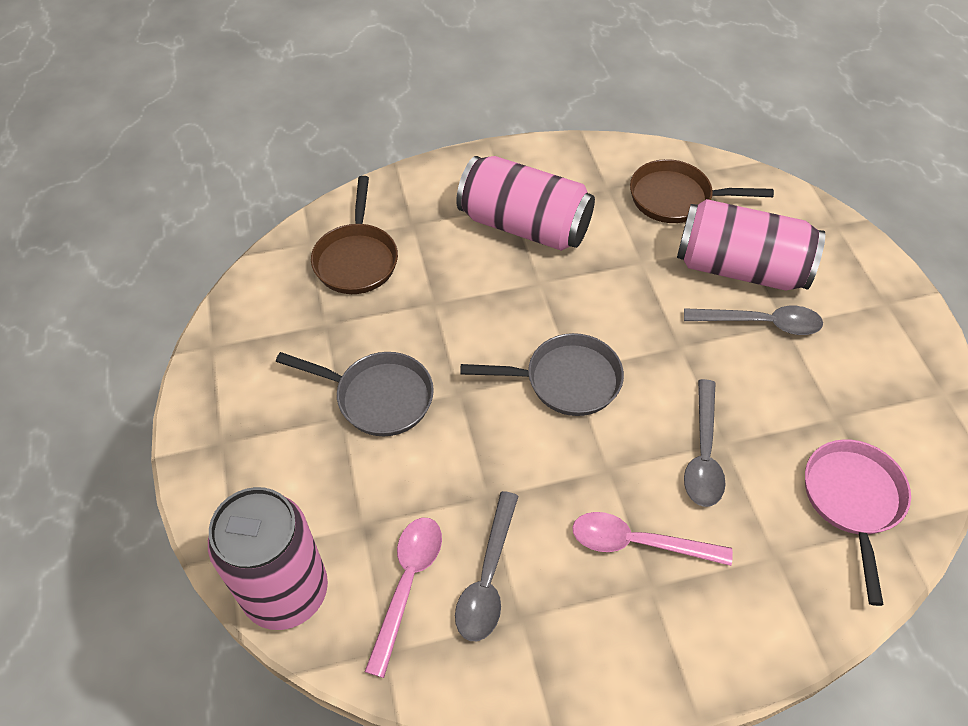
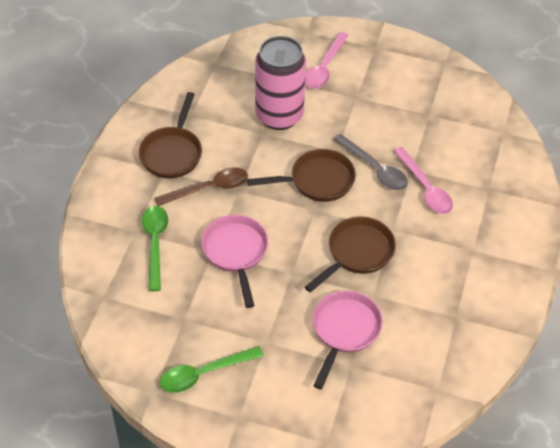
brown pan: [311,176,398,294] [630,159,774,223] = 2 -> [139,92,202,178] [247,149,356,202] [305,217,396,292] = 3
brown spoon: none = 0 -> [154,168,248,206] = 1
green spoon: none = 0 -> [142,206,168,291] [160,346,264,393] = 2
grey pan: [276,352,434,436] [461,333,624,416] = 2 -> none = 0
grey spoon: [455,491,519,641] [684,306,823,335] [684,379,726,507] = 3 -> [333,134,408,190] = 1
pink can: [208,487,328,630] [456,156,595,251] [677,199,825,291] = 3 -> [255,36,306,130] = 1
pink pan: [805,439,911,606] = 1 -> [201,215,268,308] [313,290,383,389] = 2

